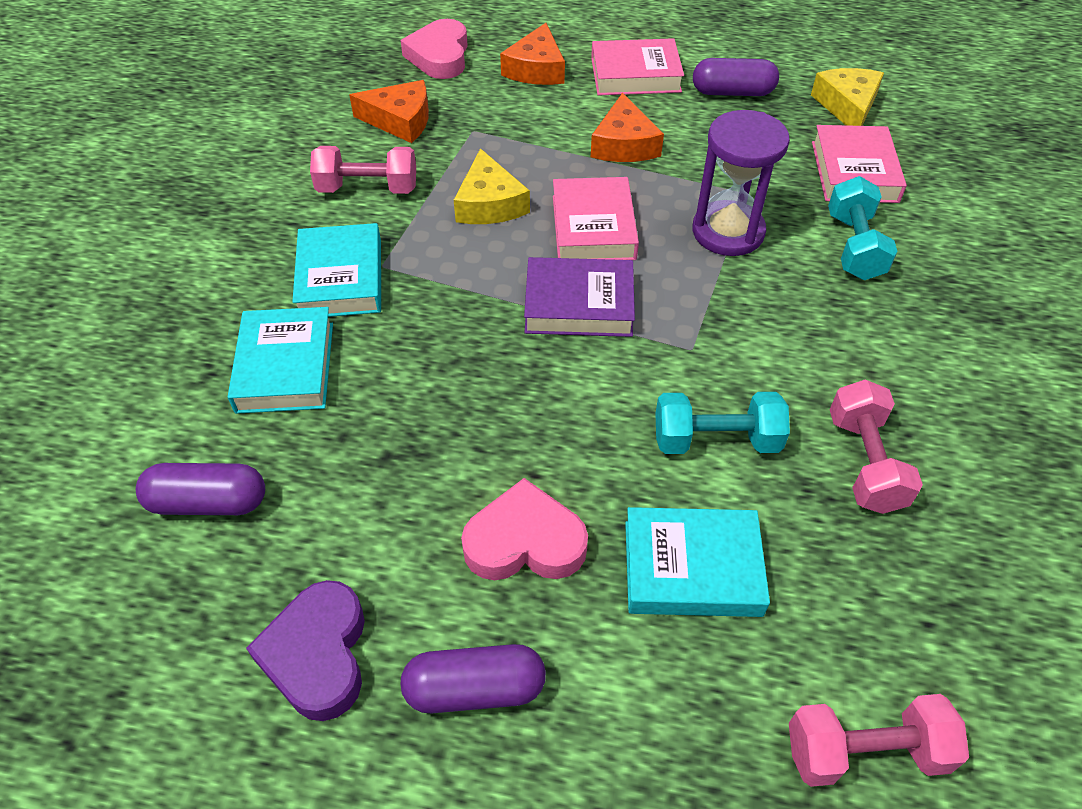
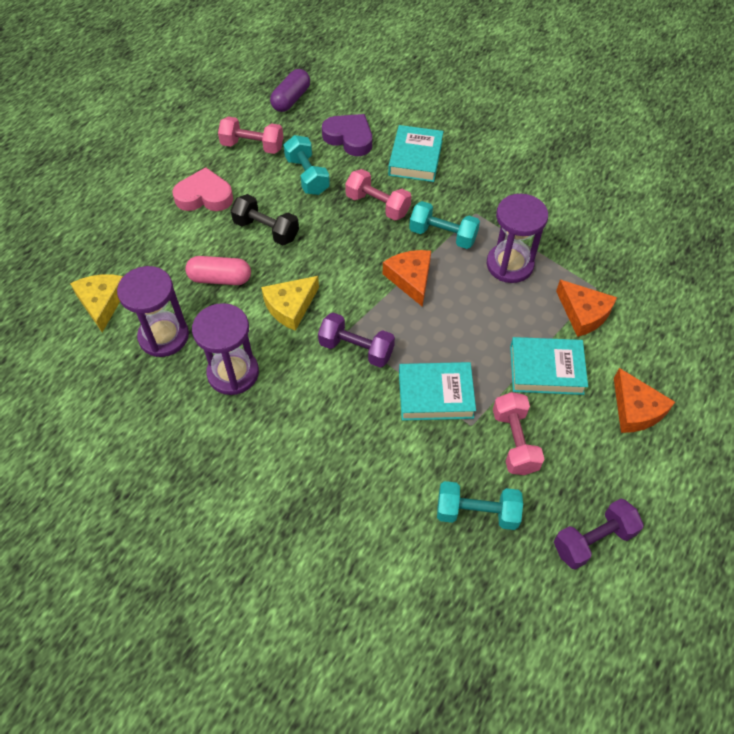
black dumbbell: none = 0 -> [230,194,299,246] = 1
pink book: [553,177,639,260] [591,38,684,95] [812,125,907,203] = 3 -> none = 0
pink capsule: none = 0 -> [185,256,251,285] = 1
pink heart: [401,19,468,79] [461,478,588,580] = 2 -> [172,167,233,211] = 1
purple book: [524,257,635,337] = 1 -> none = 0
purple capsule: [136,463,265,515] [401,644,546,713] [693,58,779,96] = 3 -> [270,69,310,112] = 1
purple dumbbell: none = 0 -> [318,313,395,368] [554,499,644,570] = 2
purple hourglass: [692,110,790,256] = 1 -> [117,266,189,357] [192,303,259,395] [487,194,548,283] = 3
turquoise dumbbell: [656,392,790,454] [828,176,898,280] = 2 -> [284,135,330,195] [409,201,480,249] [437,481,523,530] = 3

